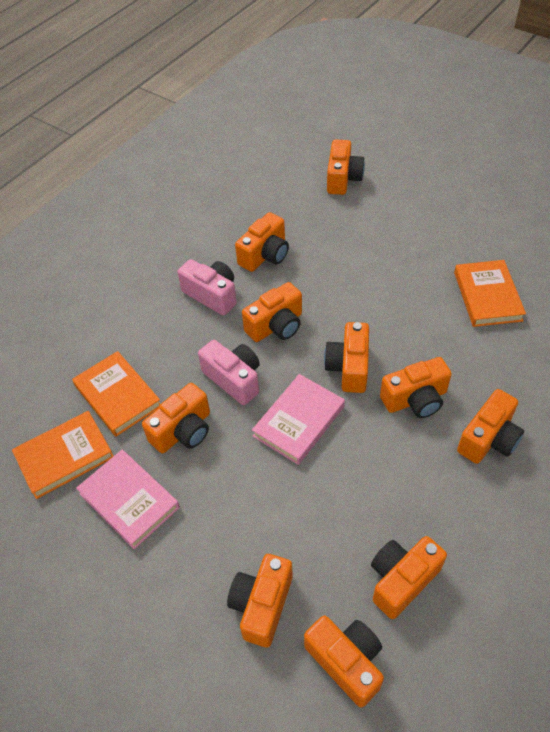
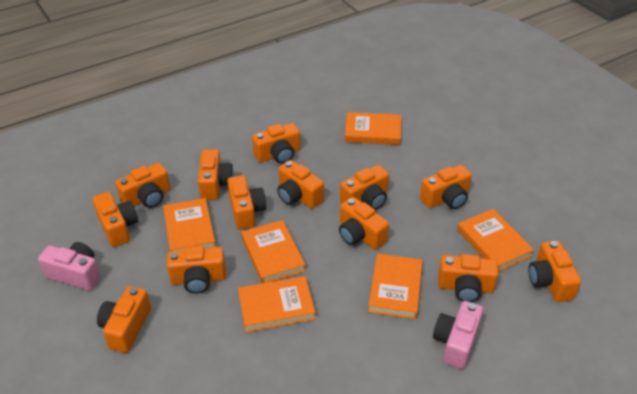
orange book: [12,411,113,499] [72,351,160,436] [454,260,526,327] = 3 -> [163,198,216,251] [238,276,316,332] [241,220,306,283] [345,112,401,145] [368,254,423,319] [457,209,534,271] = 6
orange camera: [142,383,210,453] [227,554,293,647] [235,212,289,272] [242,282,302,342] [304,615,384,707] [324,322,369,393] [327,139,365,195] [371,536,447,619] [380,357,452,418] [457,389,524,464] = 10 -> [93,192,138,247] [97,286,151,353] [115,163,170,208] [167,246,226,294] [198,149,234,200] [227,175,266,230] [252,123,300,164] [277,160,324,209] [339,197,389,250] [340,165,389,210] [420,165,472,209] [438,254,499,302] [528,241,581,302] = 13
pink book: [76,450,180,549] [252,374,345,465] = 2 -> none = 0

